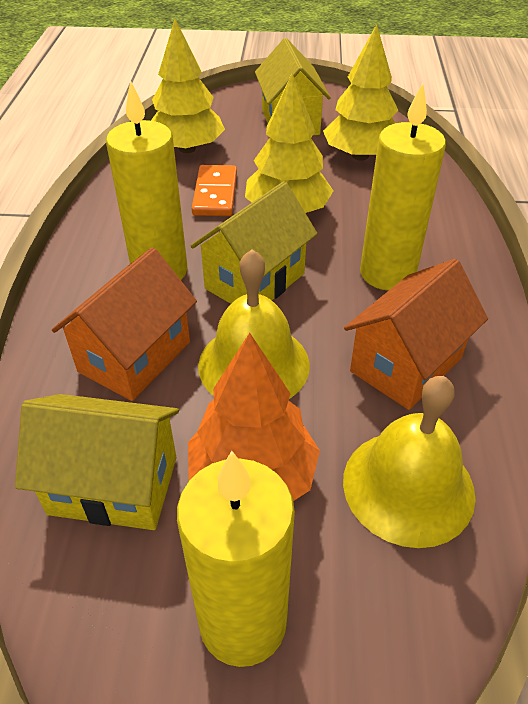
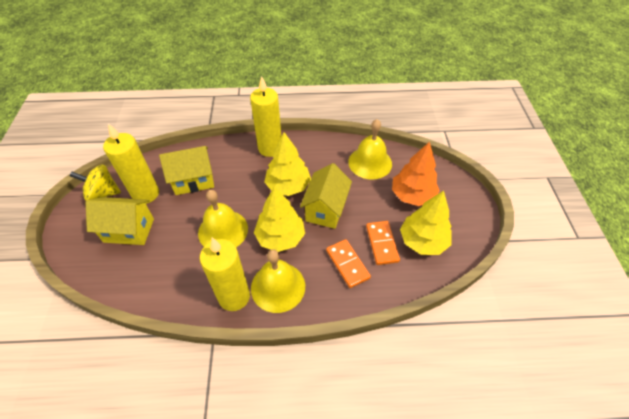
orange domino: [191,165,237,216] = 1 -> [326,239,371,288] [366,221,400,265] = 2
orange house: [52,247,197,401] [344,259,488,410] = 2 -> none = 0
yellow bell: [198,249,310,399] [343,376,475,548] = 2 -> [198,190,248,247] [251,249,305,313] [348,119,392,180] = 3
yellow spinning top: none = 0 -> [70,164,121,200] = 1

